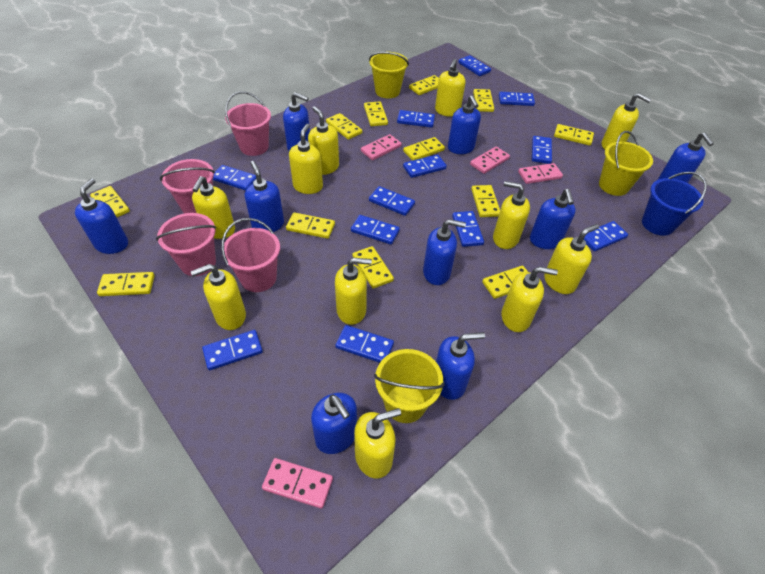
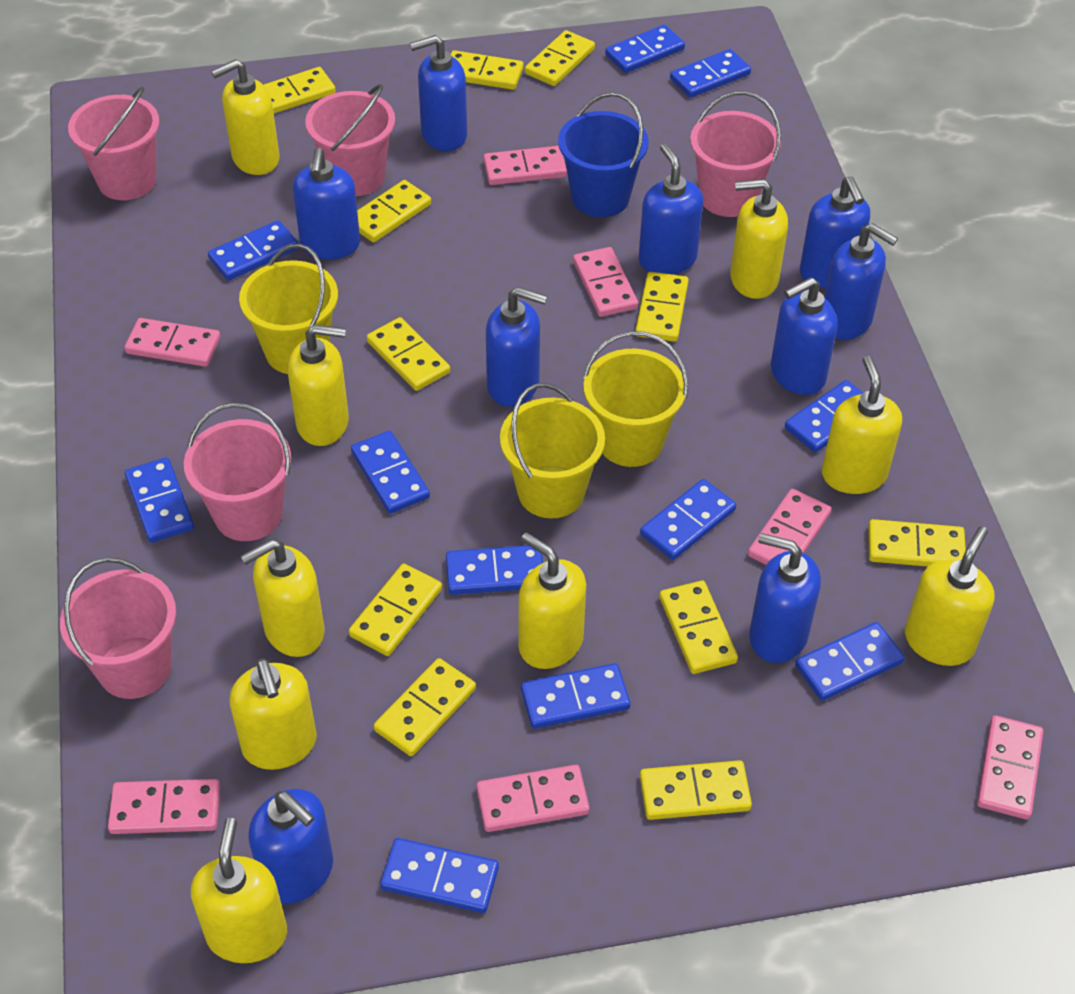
blue domino: [202,330,263,370] [212,165,256,191] [335,325,394,363] [351,215,400,245] [369,186,415,216] [397,110,435,128] [403,154,447,178] [452,211,484,247] [458,55,491,76] [499,92,535,106] [532,136,552,164] [584,221,628,251] = 12 -> [125,457,194,543] [208,220,299,281] [351,431,430,514] [380,838,499,913] [446,545,543,595] [521,663,630,729] [605,25,685,73] [640,479,736,560] [670,49,751,98] [785,380,863,452] [795,622,905,701] = 11
pink bucket: [156,213,216,276] [160,159,215,213] [221,218,280,292] [225,91,271,156] = 4 -> [60,557,176,699] [68,86,160,200] [184,403,291,541] [305,84,395,196] [690,91,781,217] = 5
pink domino: [262,458,333,509] [361,134,402,160] [470,147,510,174] [518,163,563,184] = 4 -> [108,779,220,834] [125,318,221,367] [476,765,590,832] [483,146,567,185] [573,247,638,317] [748,489,831,565] [977,715,1043,819] = 7
yellow domino: [90,186,130,217] [97,272,155,296] [286,212,335,239] [326,113,362,140] [352,246,394,289] [364,101,388,126] [403,137,445,161] [409,75,439,95] [471,185,500,217] [473,89,494,112] [482,266,528,299] [554,124,594,146] = 12 -> [264,67,336,113] [349,564,442,656] [357,180,431,242] [367,317,450,391] [374,658,476,756] [451,50,524,90] [525,30,595,86] [636,272,689,342] [640,760,752,820] [659,581,738,674] [868,519,966,567] = 11
yellow soap dispenser: [191,264,246,330] [192,176,235,239] [289,124,323,194] [308,106,339,175] [335,258,372,325] [354,408,401,479] [435,59,466,117] [493,181,530,249] [501,266,558,332] [544,224,599,294] [602,93,651,149] = 11 -> [191,818,287,963] [211,59,280,175] [229,658,317,770] [240,539,324,657] [288,325,349,446] [519,532,586,669] [730,179,788,299] [822,356,902,494] [905,526,995,666] = 9

